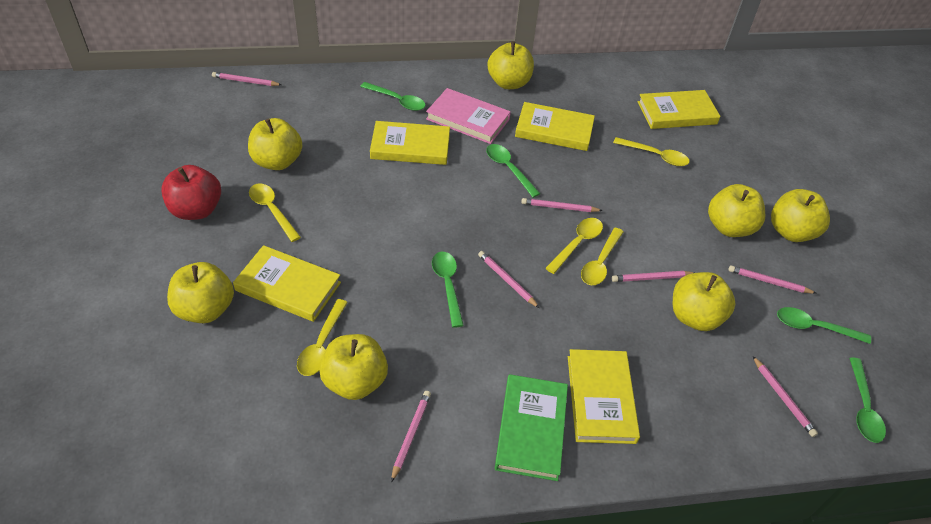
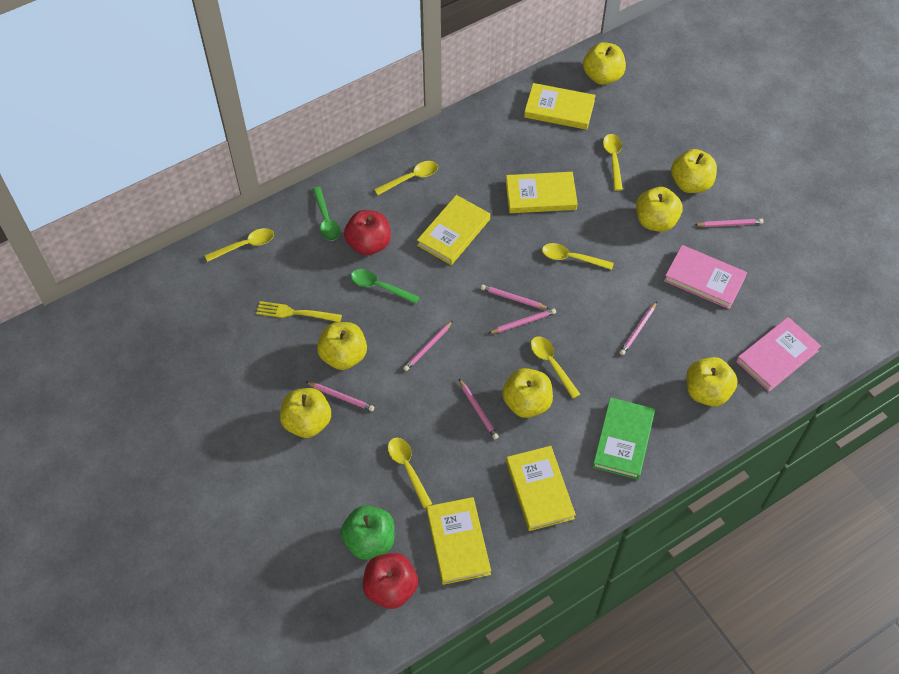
green apple: none = 0 -> [341,505,395,560] = 1
green spoon: [360,82,426,111] [432,252,464,328] [486,144,540,198] [777,307,871,344] [849,358,886,443] = 5 -> [312,187,340,241] [351,269,420,304] = 2
pink book: [426,88,511,144] = 1 -> [664,245,747,309] [736,317,821,392] = 2
red apple: [161,165,221,220] = 1 -> [344,210,391,255] [363,553,418,609] = 2
yellow fork: none = 0 -> [256,301,342,322] = 1
yellow spoon: [249,184,301,242] [297,299,348,376] [545,218,603,274] [581,228,623,285] [613,137,690,166] = 5 -> [204,228,274,262] [374,161,438,195] [388,437,432,508] [531,336,580,399] [542,243,614,270] [603,134,623,191] = 6

